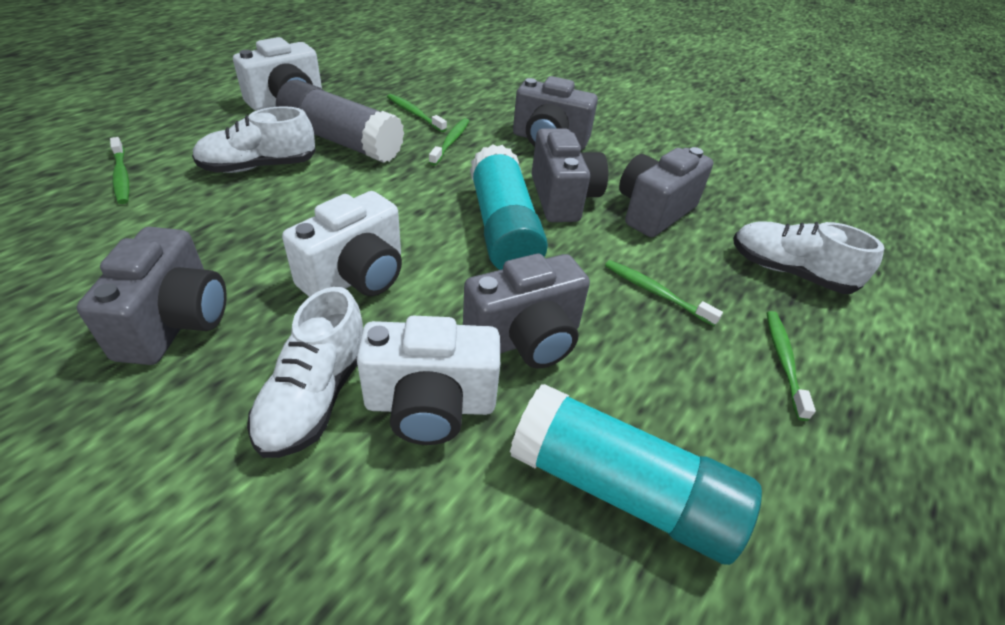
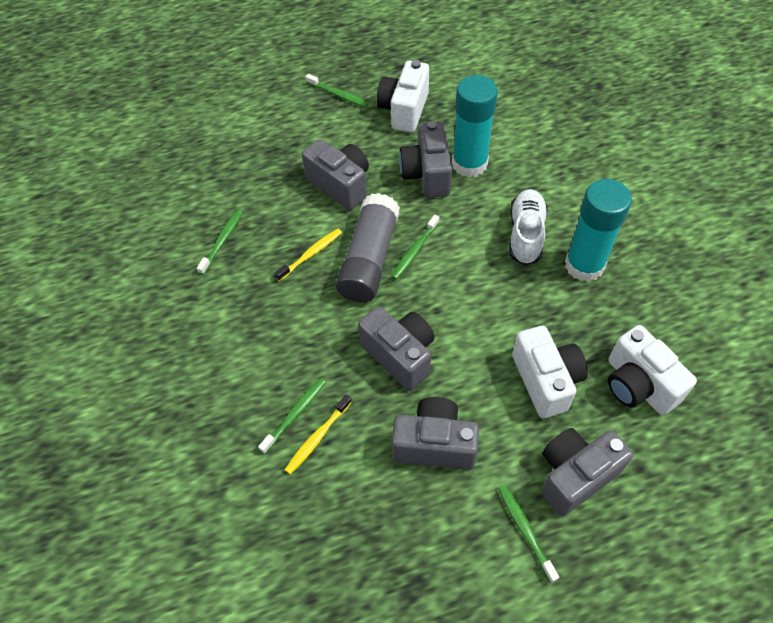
white shoe: [192,106,316,173] [247,287,363,458] [733,222,884,294] = 3 -> [509,189,548,266] = 1
yellow toothbrush: none = 0 -> [274,229,342,281] [285,395,352,474] = 2

